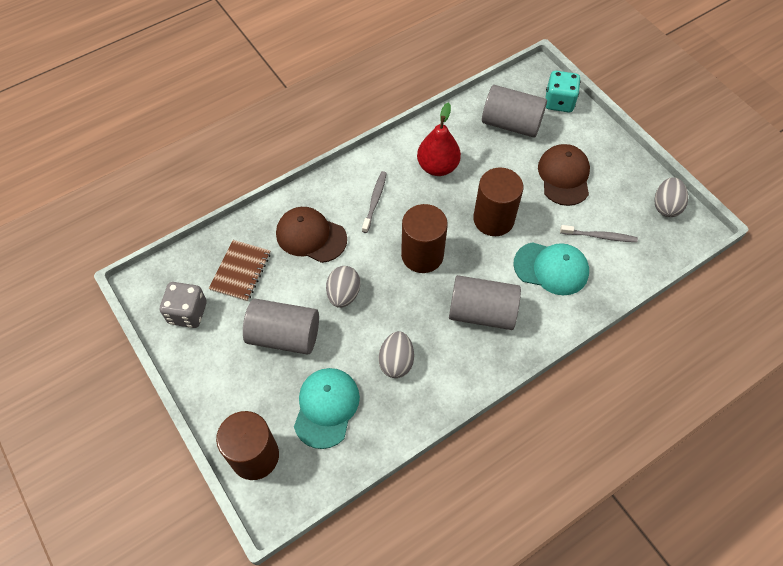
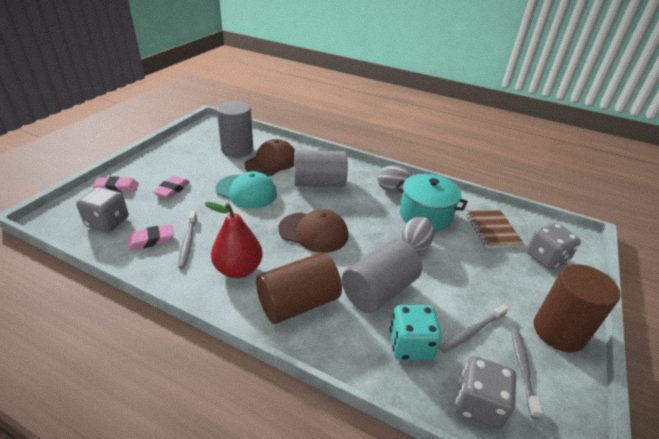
brown cylinder: [216,411,279,480] [401,204,448,273] [473,168,524,236] = 3 -> [256,253,342,324] [534,264,620,352] = 2
grey dice: [160,282,207,328] = 1 -> [76,187,129,233] [456,356,516,429] [526,223,581,270] = 3
grey egg: [326,266,360,308] [378,331,414,378] [654,177,688,217] = 3 -> [377,165,413,193] [400,217,434,253] = 2
grey toothbrush: [362,171,387,233] [560,225,638,242] = 2 -> [178,211,197,269] [439,304,508,353] [511,327,543,419] = 3
pink eraser: none = 0 -> [93,176,139,193] [127,224,174,250] [153,176,190,199] = 3
turquoise cap: [294,368,360,449] [513,242,589,295] = 2 -> [215,171,277,209] = 1
turquoise pot: none = 0 -> [395,174,468,231] = 1

